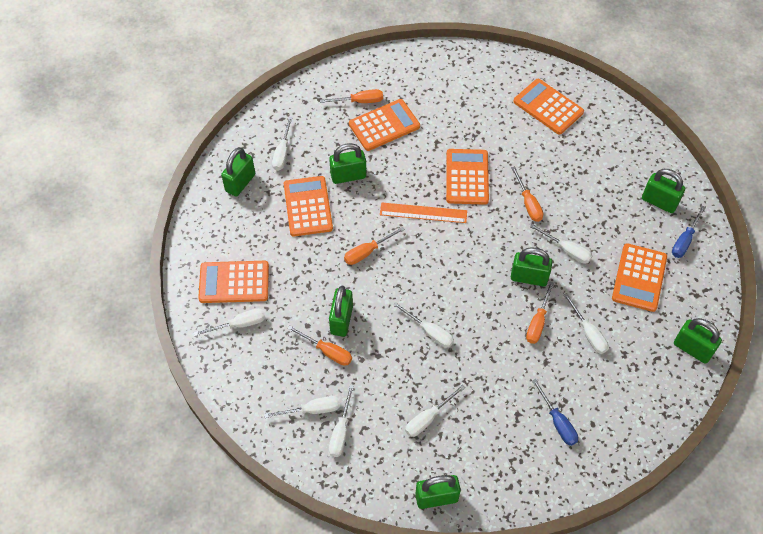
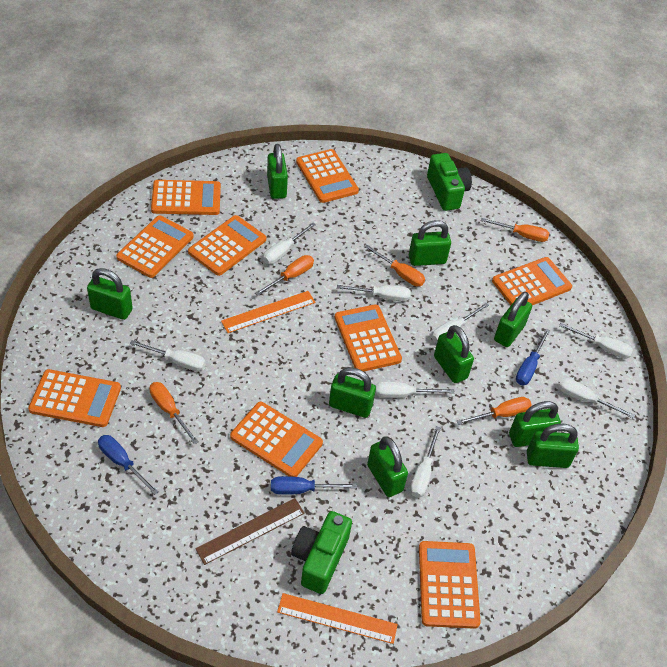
blue screwdriver: [532,379,578,446] [672,205,706,258] = 2 -> [98,435,159,495] [271,476,357,495] [516,329,550,385] = 3
brown ruler: none = 0 -> [195,498,305,565] = 1
green camera: none = 0 -> [291,511,352,594] [427,153,472,211] = 2
green padlock: [221,147,255,197] [329,143,366,184] [329,286,353,337] [415,475,461,509] [511,247,552,286] [642,169,685,213] [674,318,722,364] = 7 -> [87,268,133,320] [267,144,288,199] [329,367,376,418] [367,436,408,497] [409,220,451,266] [434,325,474,383] [494,292,532,347] [509,401,561,447] [527,424,579,468] = 9
orange calculator: [198,261,269,303] [284,176,333,236] [349,99,420,151] [446,149,489,205] [513,79,584,135] [612,243,667,312] = 6 -> [28,369,121,427] [116,215,194,278] [151,180,221,215] [188,215,266,276] [230,402,323,477] [296,149,359,203] [334,304,402,371] [419,541,481,629] [492,257,572,305] = 9
orange ruler: [380,203,467,223] = 1 -> [221,291,316,333] [277,593,398,644] = 2

